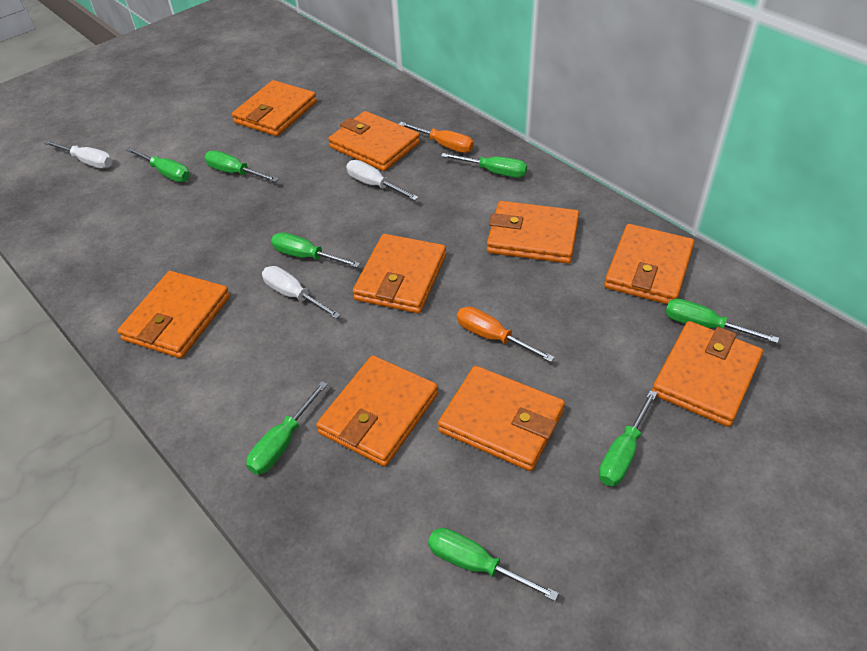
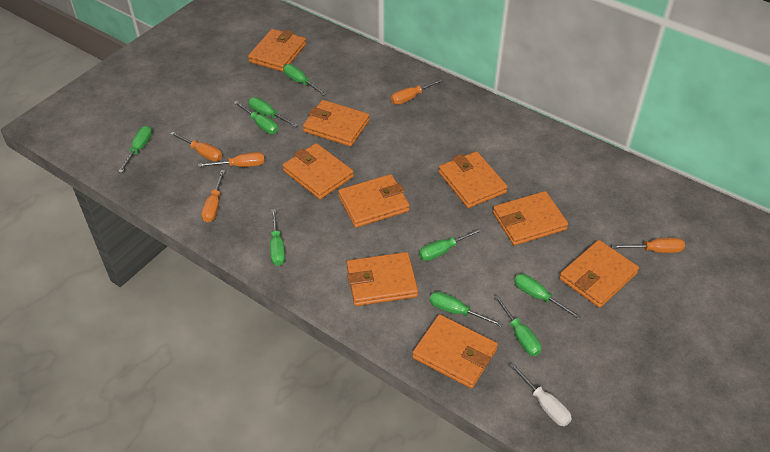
green screwdriver: [126,147,190,182] [204,150,278,182] [246,381,328,475] [271,232,360,268] [428,528,559,601] [441,153,527,178] [599,390,657,486] [665,298,779,343] = 8 -> [118,126,152,173] [234,101,278,134] [248,97,298,127] [270,209,285,266] [283,64,327,95] [419,228,483,261] [430,291,503,327] [494,295,541,356] [514,273,581,319] = 9
orange screwdriver: [399,122,474,153] [457,306,555,362] = 2 -> [170,132,222,161] [198,152,265,167] [201,170,225,223] [391,78,444,105] [612,237,685,253] = 5
white screwdriver: [44,140,112,169] [262,266,341,319] [346,160,419,201] = 3 -> [509,363,572,426] = 1

